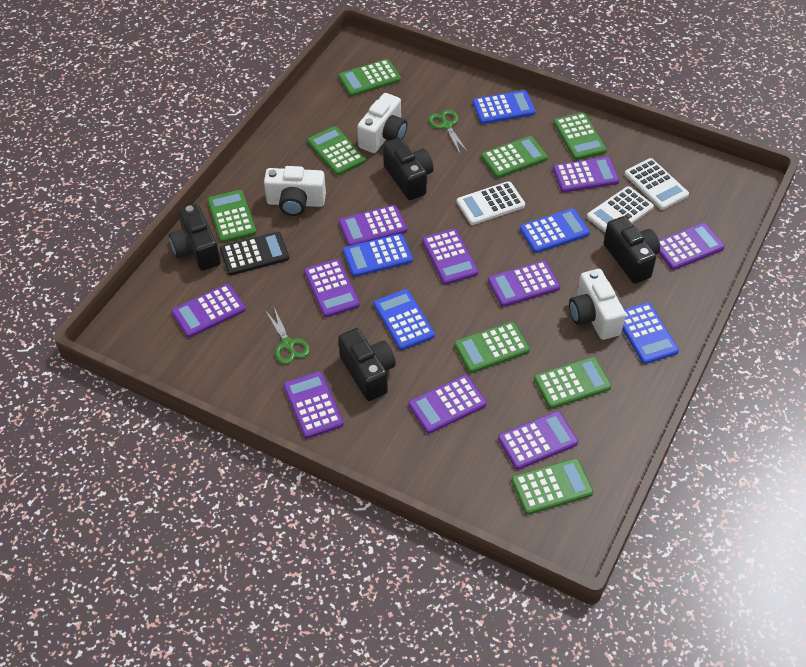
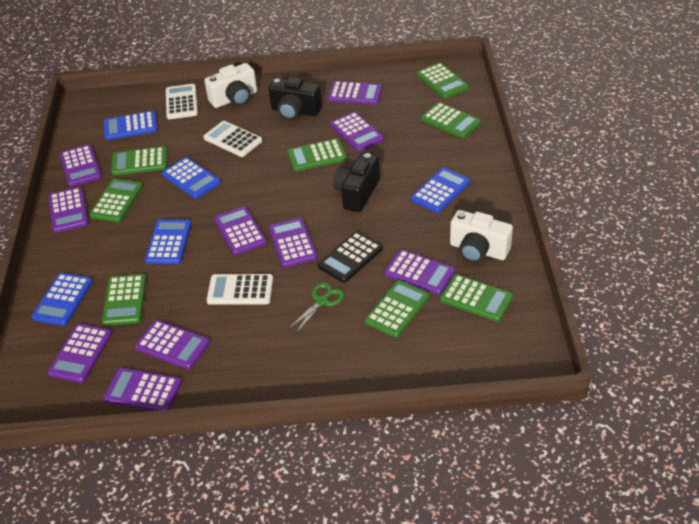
black camera: [169,204,221,271] [338,328,396,401] [383,138,434,200] [604,216,660,284] = 4 -> [269,77,322,120] [333,153,380,212] = 2
green scissors: [265,307,310,364] [428,110,468,153] = 2 -> [288,283,344,333] = 1
white camera: [264,166,326,216] [357,93,407,153] [569,269,626,340] = 3 -> [204,63,257,108] [450,210,513,263] = 2

